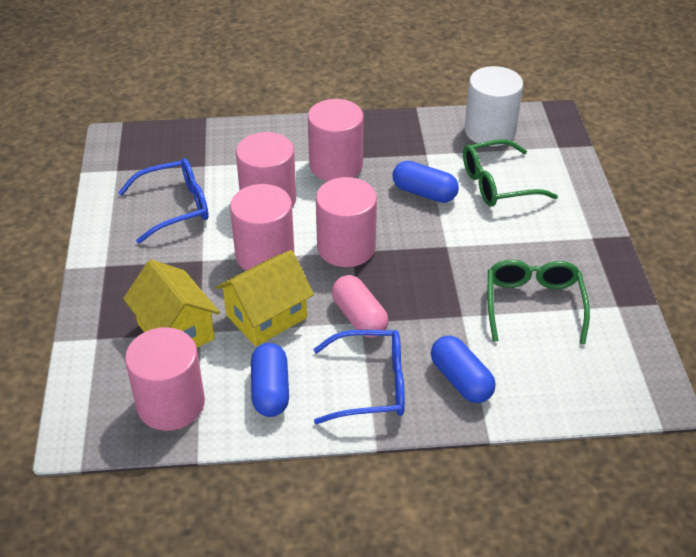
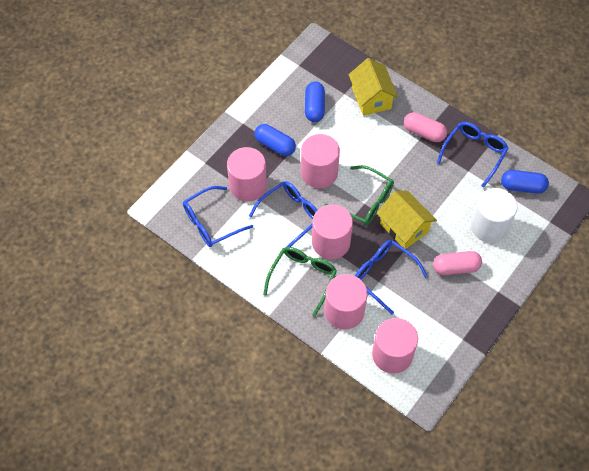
blue glasses: [118,158,209,244] [313,330,405,424] = 2 -> [183,186,253,247] [249,181,317,247] [355,240,428,314] [437,122,509,188] = 4
pink capsule: [332,275,388,338] = 1 -> [404,112,447,142] [433,251,482,275] = 2

